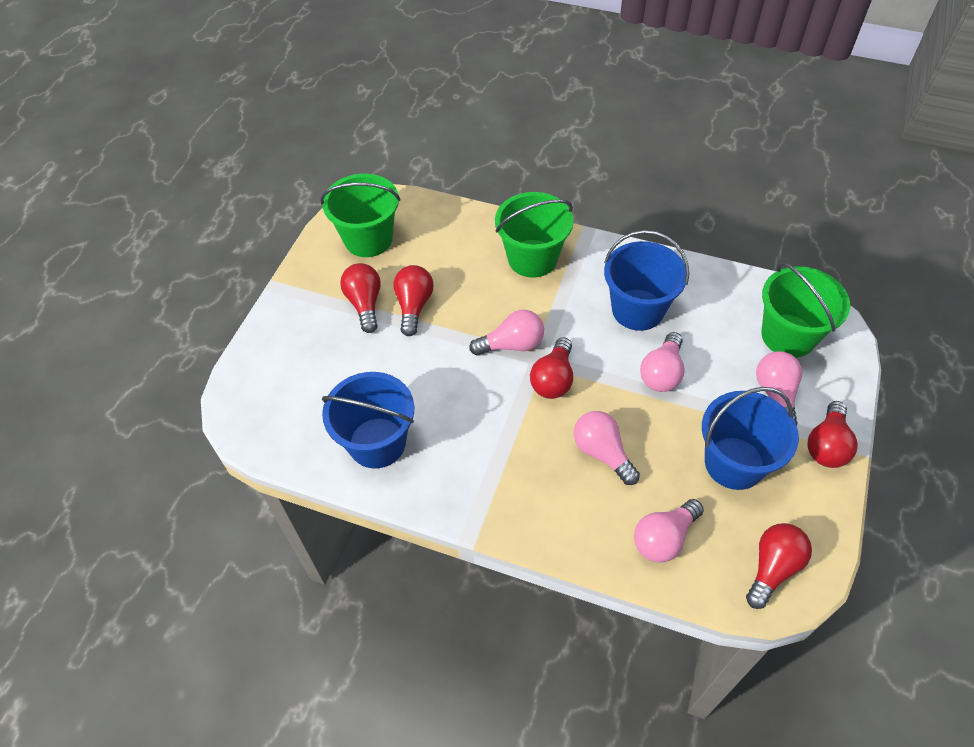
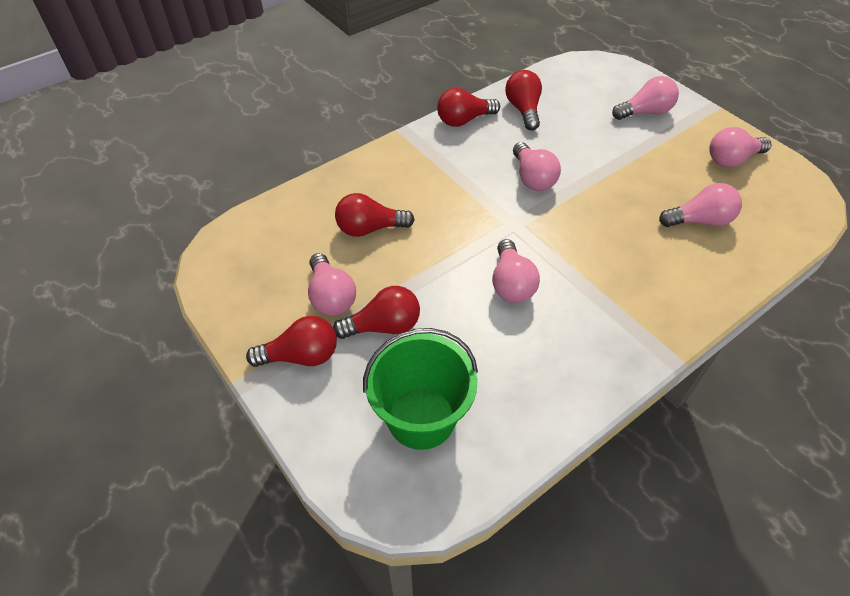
blue bucket: [322,372,414,468] [604,230,689,331] [702,387,799,490] = 3 -> none = 0
green bucket: [320,174,400,257] [495,192,573,278] [761,263,850,358] = 3 -> [363,328,478,450] = 1
pink light bulb: [469,310,544,355] [574,411,640,485] [634,499,704,563] [640,332,685,392] [756,351,802,426] = 5 -> [308,253,356,316] [492,239,540,303] [513,142,561,191] [612,76,679,120] [659,183,742,227] [709,127,772,167] = 6

